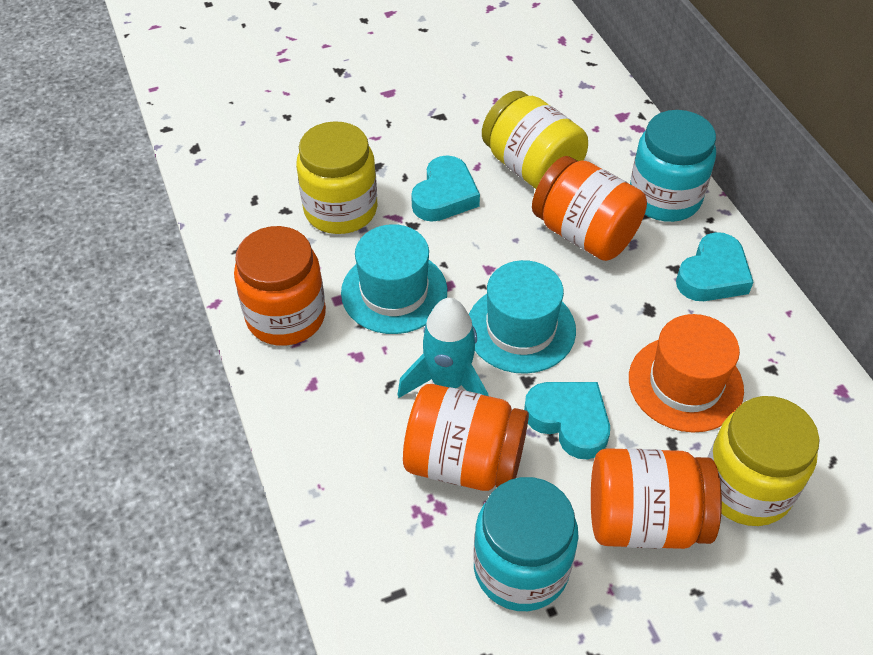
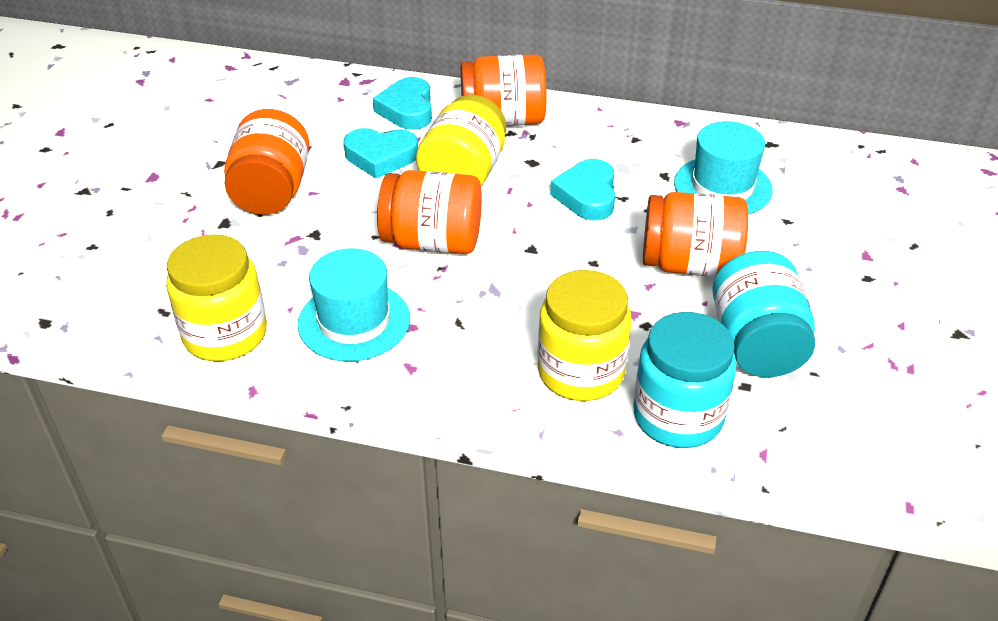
orange hat: [629,314,744,433] = 1 -> none = 0
turquoise rocket: [397,298,488,398] = 1 -> none = 0

